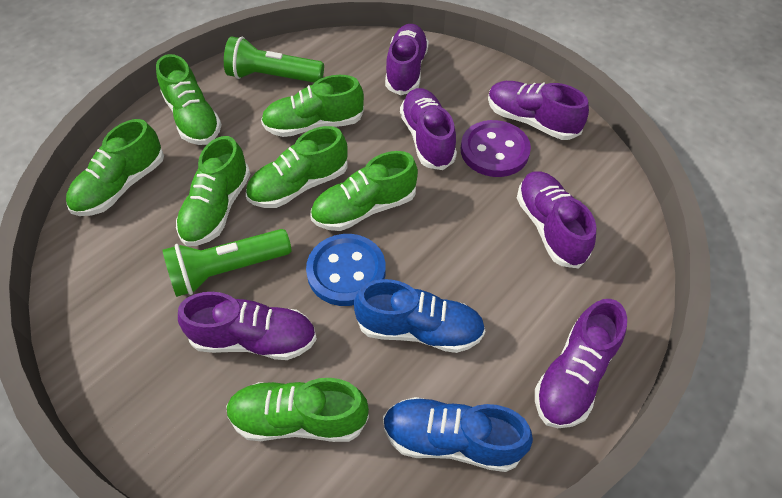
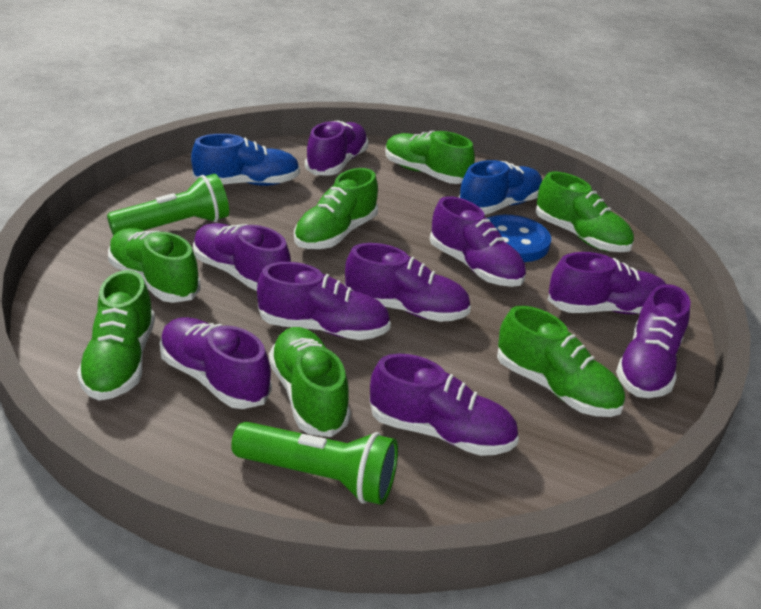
purple button: [461,120,531,177] = 1 -> none = 0
purple shoe: [178,292,317,360] [385,24,429,95] [400,88,457,170] [488,81,589,140] [517,171,596,268] [535,299,627,428] = 6 -> [160,317,272,409] [193,223,291,291] [257,262,391,340] [305,120,368,176] [345,243,471,322] [369,354,519,456] [430,196,526,287] [548,252,666,314] [616,284,690,398] = 9

